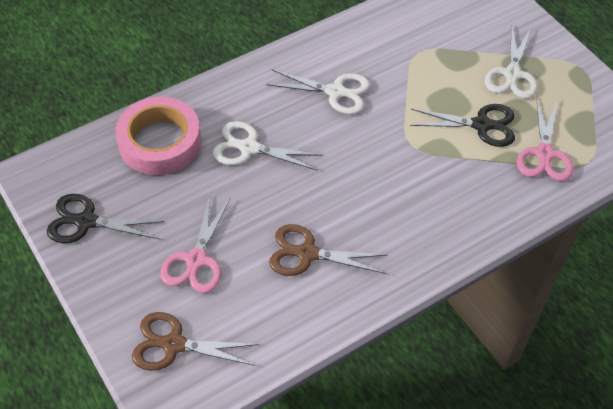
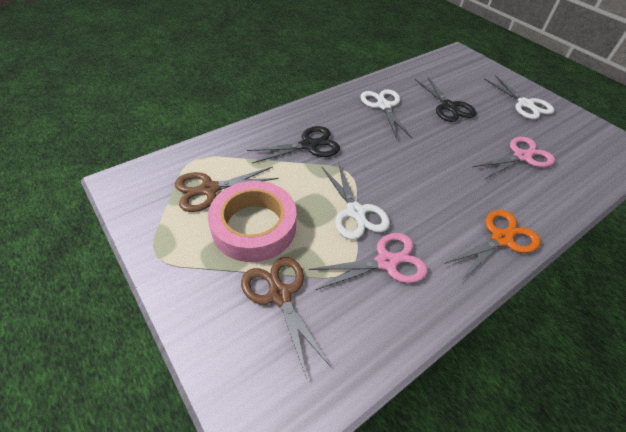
orange scissors: none = 0 -> [445,210,541,281] = 1

